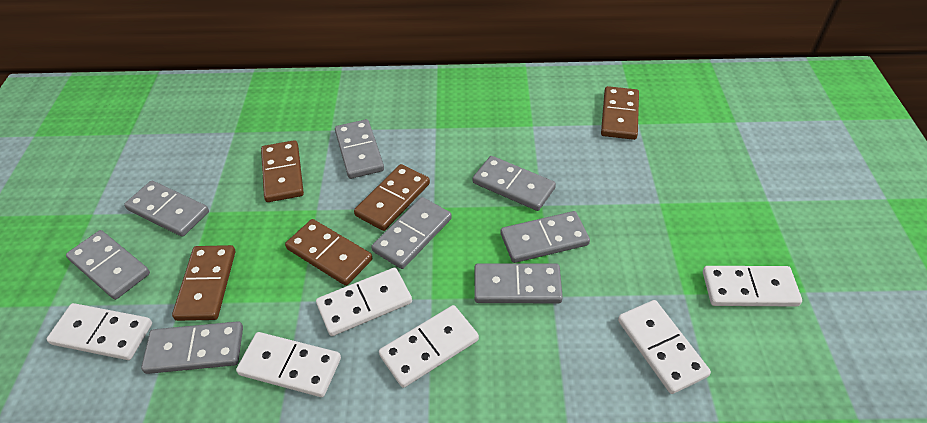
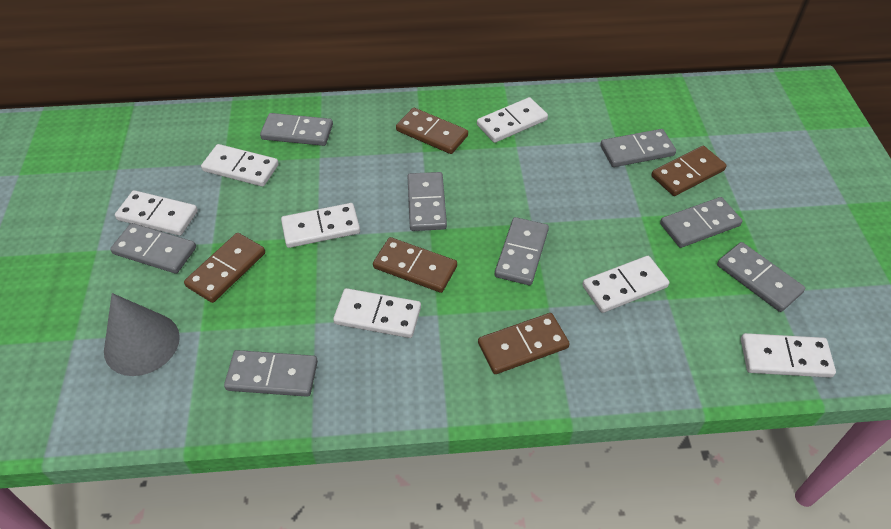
grey cone: none = 0 -> [104,293,180,376] = 1
white domino: [47,303,152,360] [236,332,341,397] [316,268,412,336] [379,305,479,388] [618,300,711,394] [703,266,802,307] = 6 -> [115,190,198,236] [201,144,279,187] [281,203,360,248] [333,288,421,338] [477,97,548,143] [582,256,669,313] [741,333,836,378] = 7

